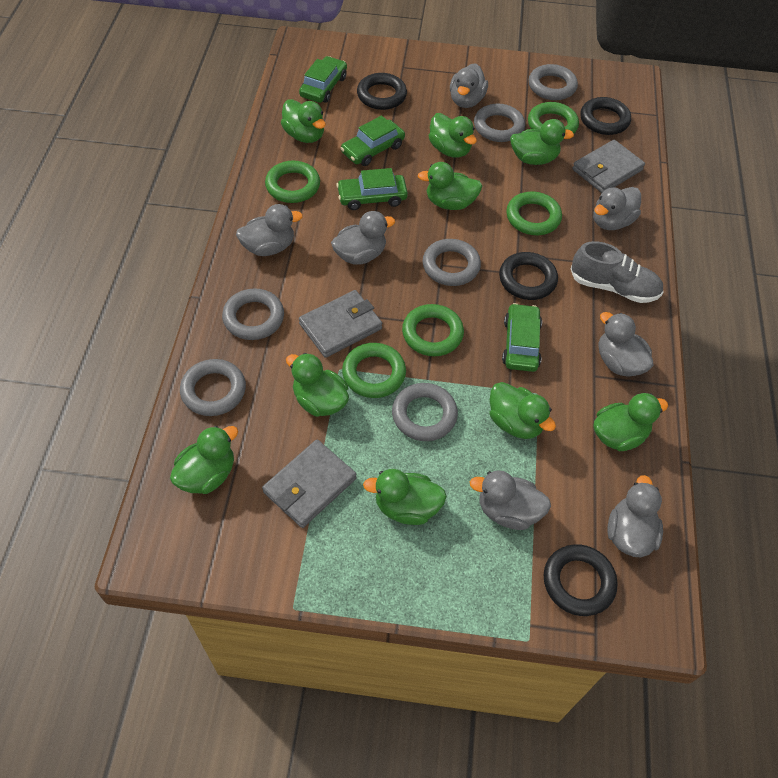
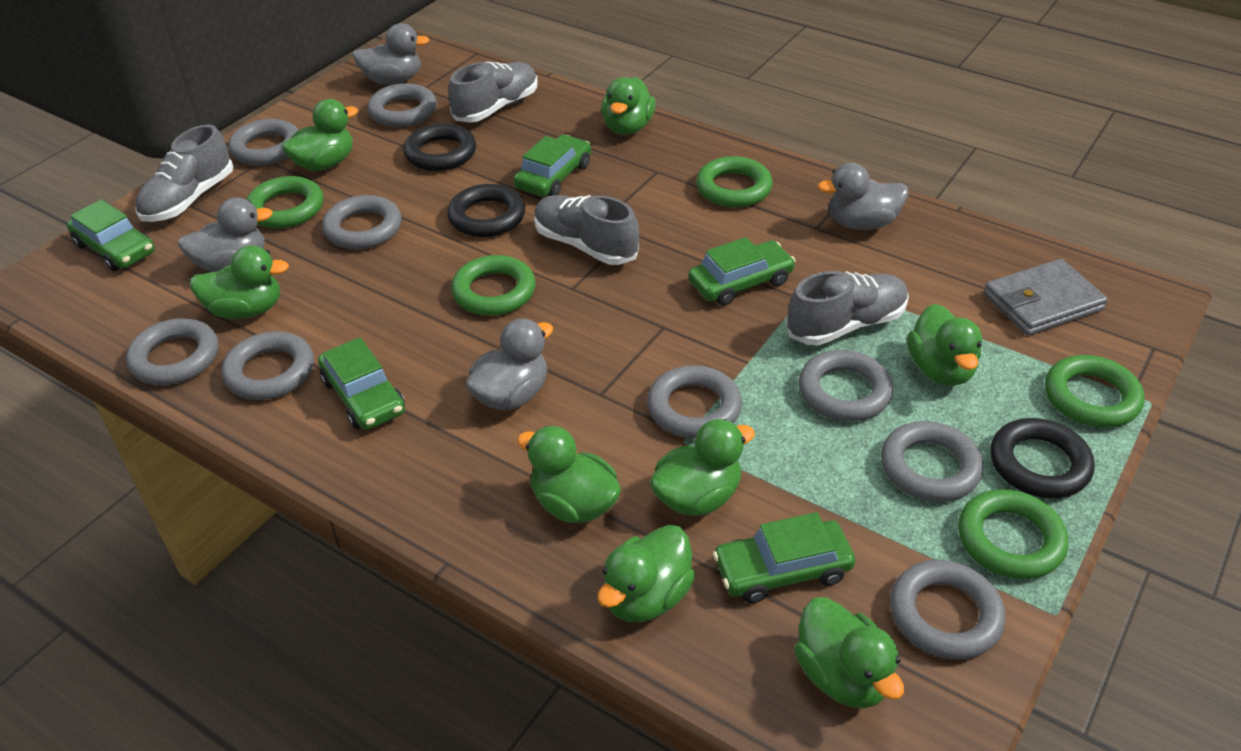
black ring: [357,73,407,110] [499,252,558,300] [544,544,618,616] [580,97,631,135] = 4 -> [403,123,476,171] [447,184,525,237] [990,418,1095,498] = 3
green car: [299,56,347,103] [336,168,408,210] [340,115,405,166] [502,303,542,372] = 4 -> [67,199,155,271] [318,337,405,430] [514,135,591,197] [688,237,795,306] [713,512,855,603] = 5
green duck: [170,426,238,494] [281,99,326,143] [286,353,349,417] [363,469,447,525] [418,162,482,210] [429,113,477,158] [489,382,556,439] [510,119,574,165] [594,393,668,451] = 9 -> [190,245,289,319] [281,99,358,171] [517,426,621,523] [598,525,695,622] [601,77,656,135] [650,419,755,516] [794,597,904,709] [907,304,982,386] = 8
grey duck: [236,204,303,256] [331,211,395,265] [450,63,488,108] [470,470,551,530] [593,187,641,230] [599,312,654,377] [607,475,663,558] = 7 -> [178,197,273,272] [353,23,430,85] [465,319,553,410] [818,163,908,230] = 4
grey ring: [180,359,246,416] [222,288,284,340] [392,383,458,441] [423,239,481,286] [474,104,525,142] [529,64,578,100] = 6 -> [126,318,219,385] [222,331,314,400] [228,119,299,166] [322,195,401,249] [367,83,437,127] [647,365,742,439] [799,350,893,422] [881,421,983,502] [890,560,1005,660] = 9
grey shoe: [571,241,664,303] = 1 -> [135,124,233,222] [448,62,538,123] [534,195,639,265] [787,271,909,346] = 4
grey wallet: [262,440,356,528] [299,290,382,358] [572,140,645,193] = 3 -> [984,259,1108,336] = 1

